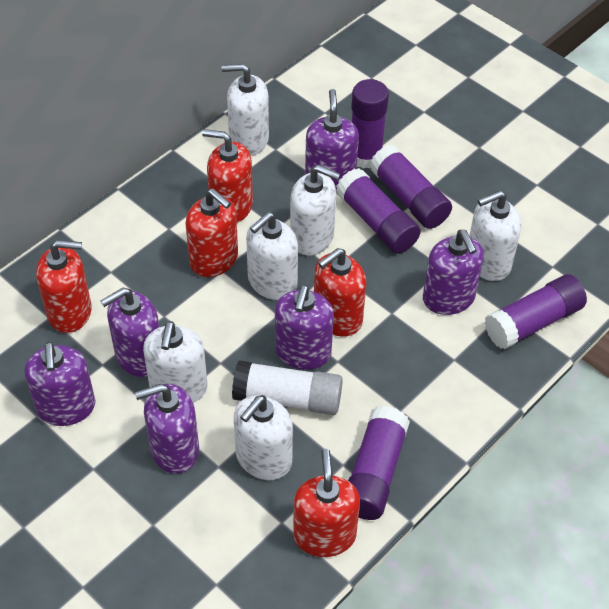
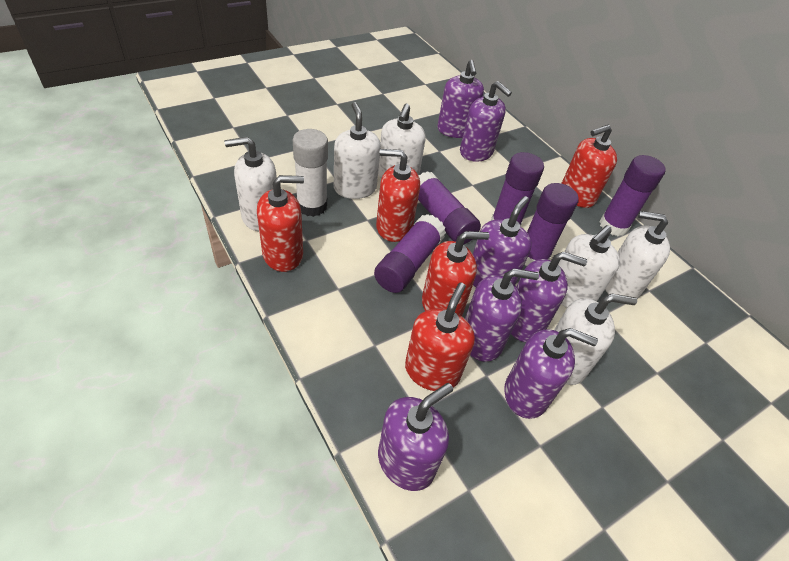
purple soap dispenser: [24,342,95,426] [101,288,159,377] [135,384,199,474] [275,285,334,370] [305,89,359,189] [423,230,484,315] = 6 -> [378,383,453,491] [437,60,484,138] [460,81,512,162] [465,268,539,362] [473,196,532,287] [504,328,598,419] [511,252,587,342] = 7

